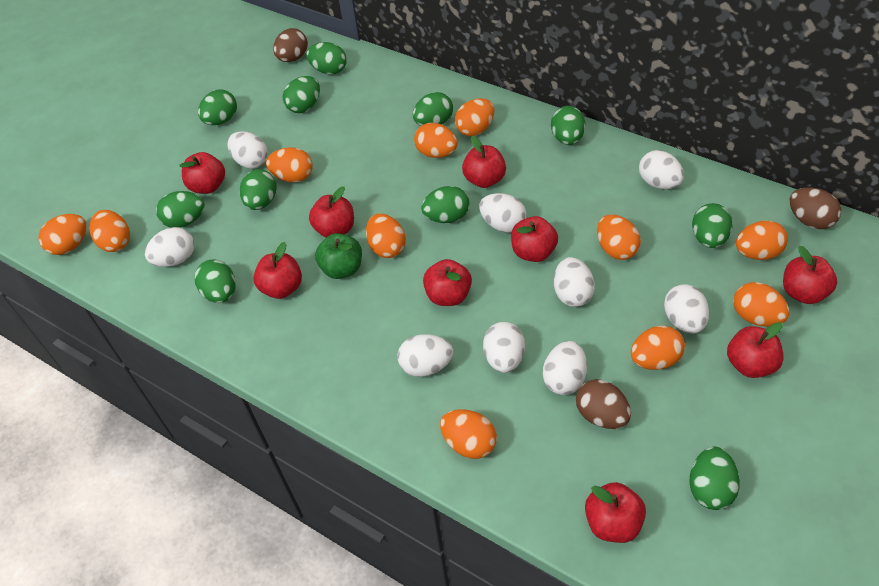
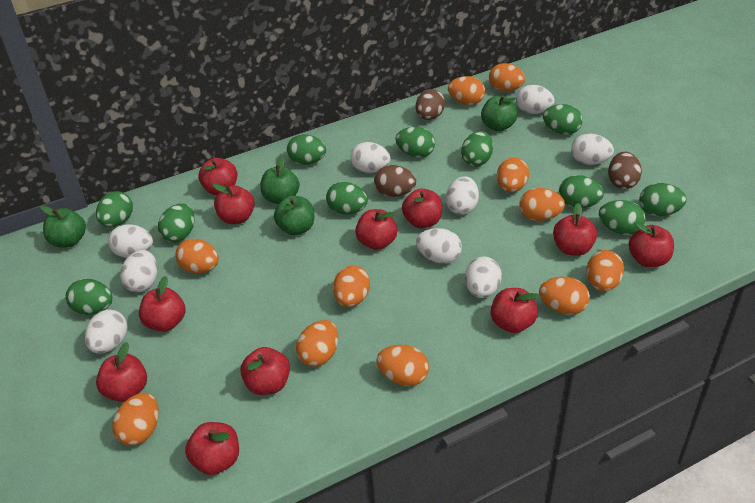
green apple: [315,233,362,279] = 1 -> [40,205,86,247] [260,156,300,204] [274,196,314,235] [481,95,517,131] = 4
red apple: [179,152,225,194] [253,242,302,299] [309,186,354,238] [423,259,472,306] [462,136,506,188] [511,216,558,262] [585,482,646,543] [727,322,784,378] [783,246,837,304] = 9 -> [96,342,147,402] [139,276,185,332] [185,422,239,475] [198,158,237,195] [213,184,255,224] [240,347,290,395] [355,209,397,250] [402,189,442,228] [491,288,538,333] [553,203,597,256] [629,222,674,267] = 11

